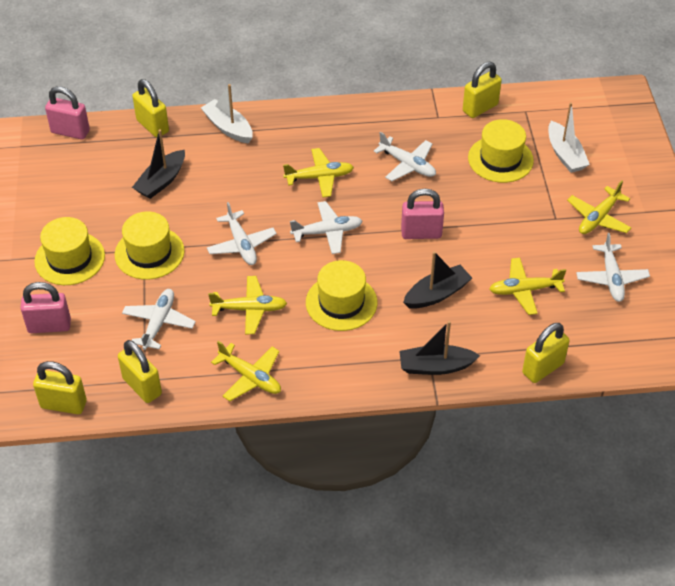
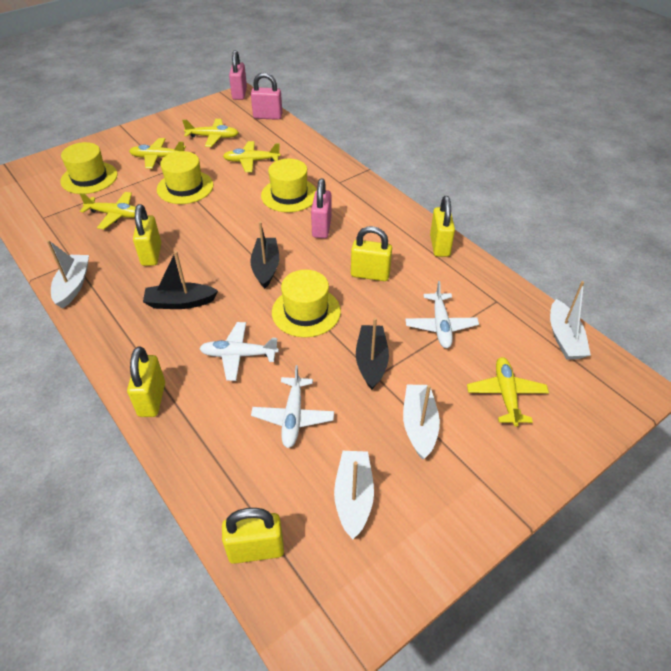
white boat: [201,84,253,143] [548,102,590,173] = 2 -> [47,240,89,309] [334,451,374,539] [403,385,440,459] [550,281,591,360] = 4
white plane: [122,289,196,350] [207,202,277,265] [290,201,362,254] [374,132,436,181] [576,233,650,302] = 5 -> [199,322,279,381] [251,365,334,448] [405,281,479,348] = 3

